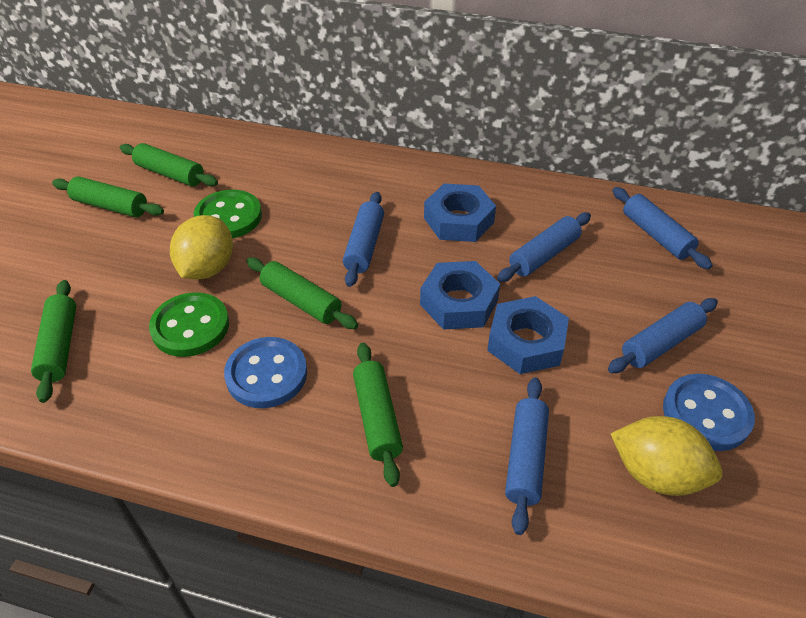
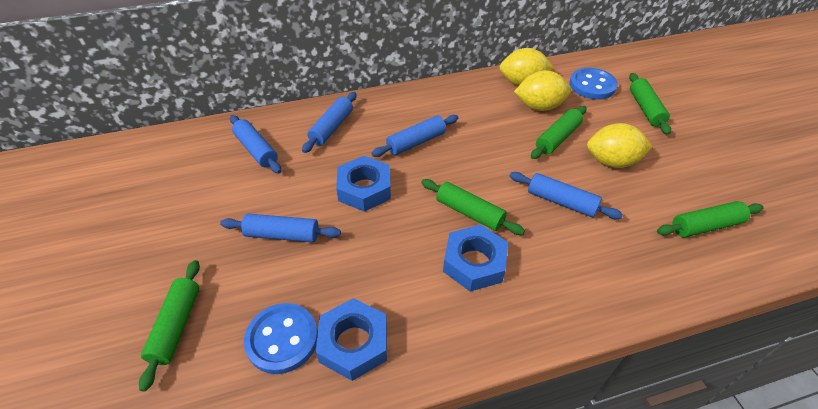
green button: [149,292,229,357] [194,190,262,238] = 2 -> none = 0
yellow lemon: [170,215,233,280] [611,416,722,496] = 2 -> [499,48,554,86] [514,70,571,111] [587,123,653,168] = 3

